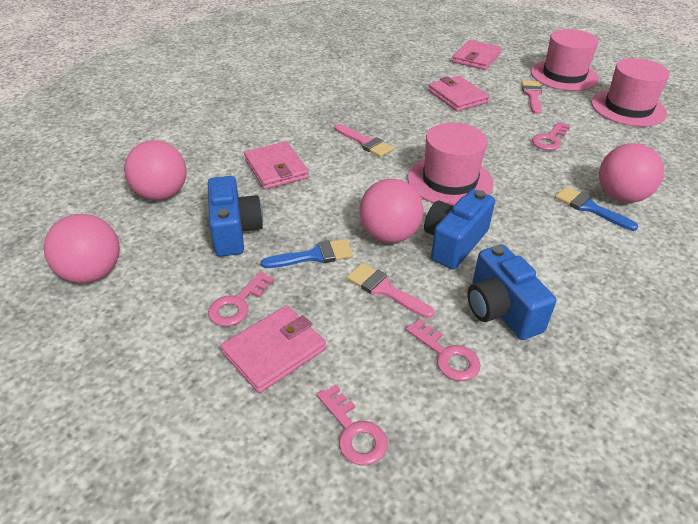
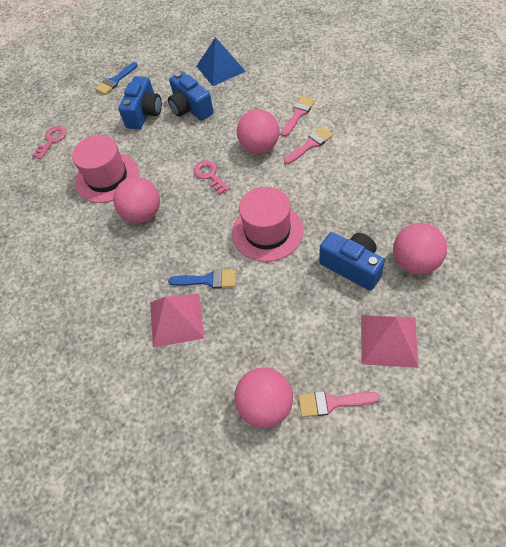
blue pyramid: none = 0 -> [197,37,246,86] = 1
pink hat: [407,123,494,206] [531,29,599,91] [591,58,670,127] = 3 -> [72,135,139,203] [232,187,303,262] = 2
pink key: [208,271,274,326] [317,384,387,466] [406,319,481,381] [532,122,571,150] = 4 -> [32,126,67,159] [193,160,230,194] = 2
pink pyramid: none = 0 -> [150,294,204,348] [361,315,418,368] = 2
pink wallet: [220,305,326,393] [244,142,309,189] [428,76,490,111] [452,40,502,70] = 4 -> none = 0

